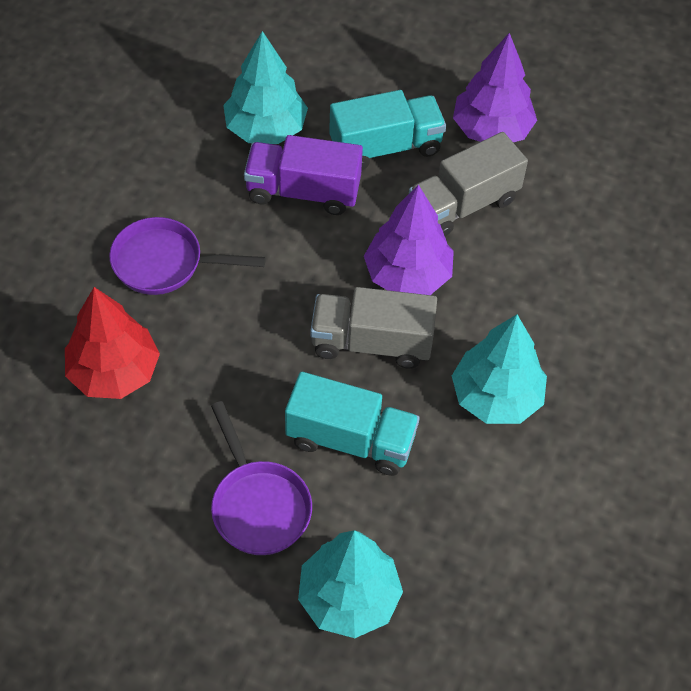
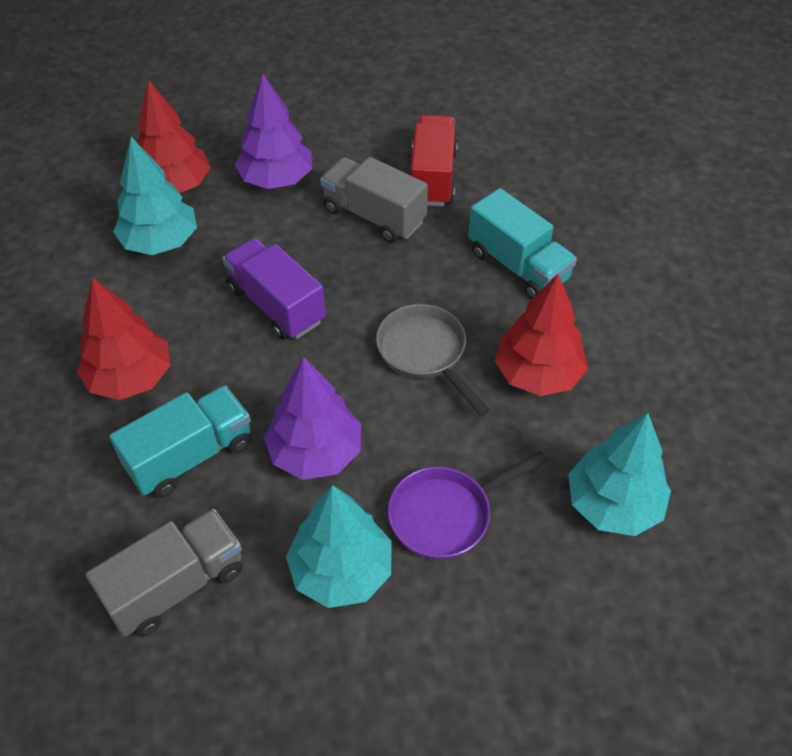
grey pan: none = 0 -> [376,304,490,416] = 1
purple pan: [109,217,266,295] [211,401,312,555] = 2 -> [388,451,548,560] = 1
red tree: [65,287,160,399] = 1 -> [76,278,170,400] [136,80,211,193] [494,274,588,396] = 3
red truck: none = 0 -> [411,115,458,206] = 1

